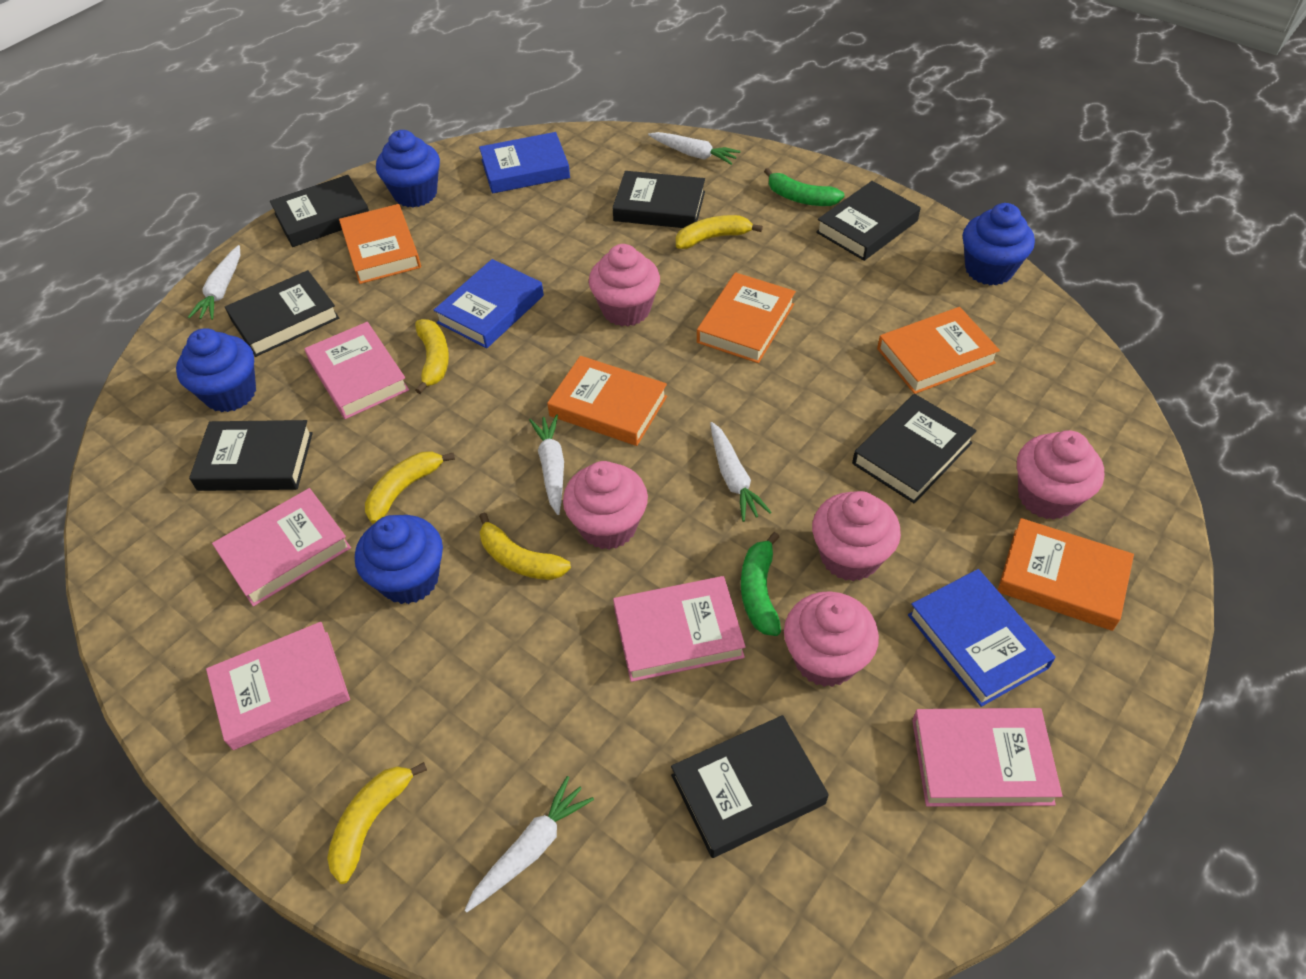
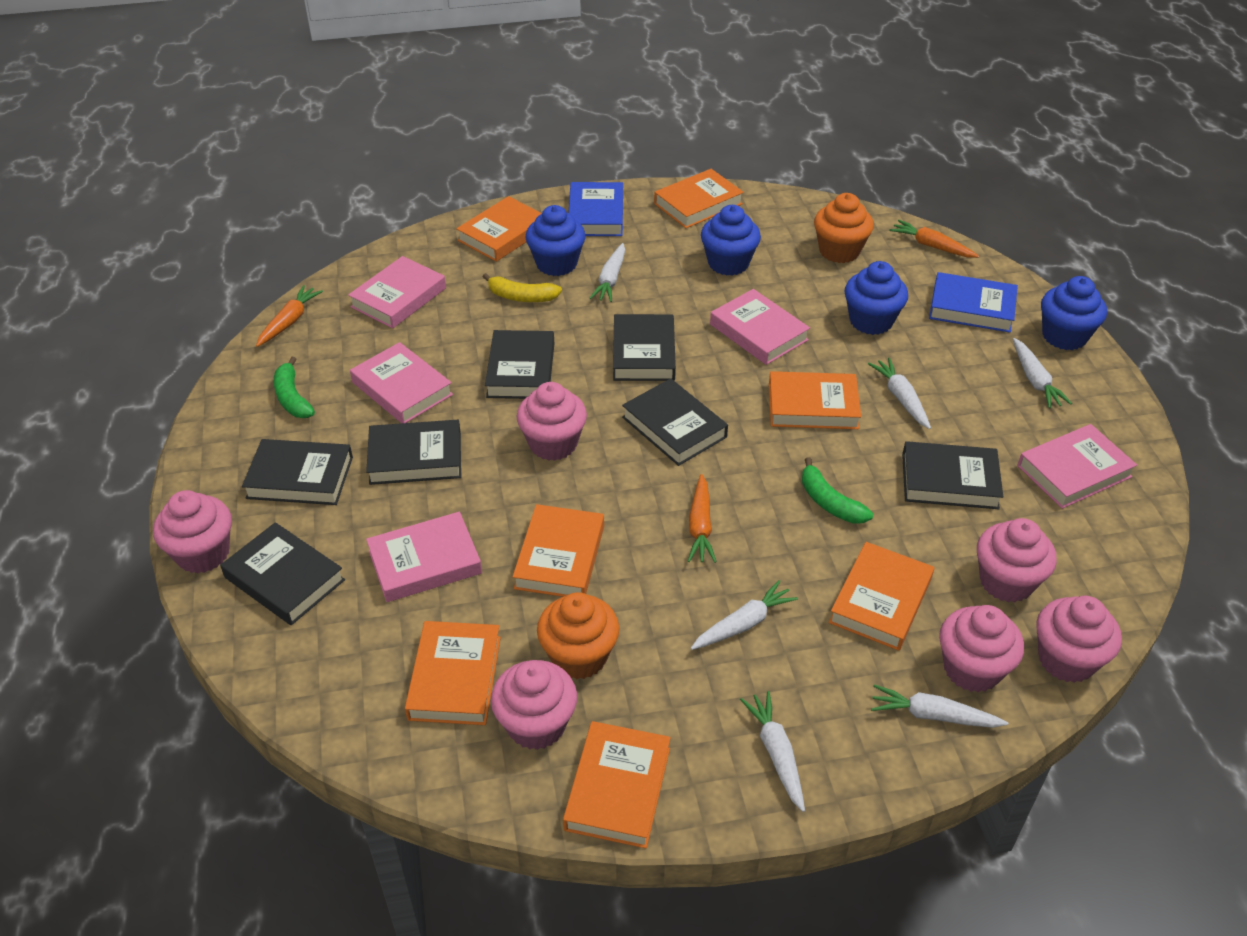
blue book: [434,259,544,348] [479,132,570,194] [908,569,1056,707] = 3 -> [568,182,623,236] [929,272,1018,333] = 2
orange book: [339,204,421,284] [547,356,667,446] [697,272,796,363] [877,307,1000,394] [998,518,1134,631] = 5 -> [405,621,501,725] [456,196,542,262] [513,504,604,597] [563,721,671,848] [654,169,744,228] [769,371,861,429] [829,542,934,651] = 7
orange carrot: none = 0 -> [256,285,323,347] [688,474,717,563] [889,220,979,258] = 3
orange cupcake: none = 0 -> [537,592,619,679] [814,193,874,263] = 2
pink cupcake: [563,461,648,549] [589,244,660,327] [784,591,879,687] [812,491,901,581] [1017,430,1104,520] = 5 -> [153,490,232,574] [491,660,577,750] [517,382,587,461] [939,605,1024,692] [977,518,1057,602] [1036,596,1122,683] = 6
white carrot: [188,245,240,320] [464,776,594,912] [529,414,564,515] [648,132,740,165] [710,422,772,522] = 5 -> [589,243,625,302] [691,580,798,650] [740,691,805,812] [868,358,931,429] [871,684,1008,728] [1013,338,1072,408] = 6
yellow banana: [327,762,427,884] [365,451,455,524] [415,319,449,394] [479,512,571,580] [676,215,763,249] = 5 -> [483,273,562,302] = 1

